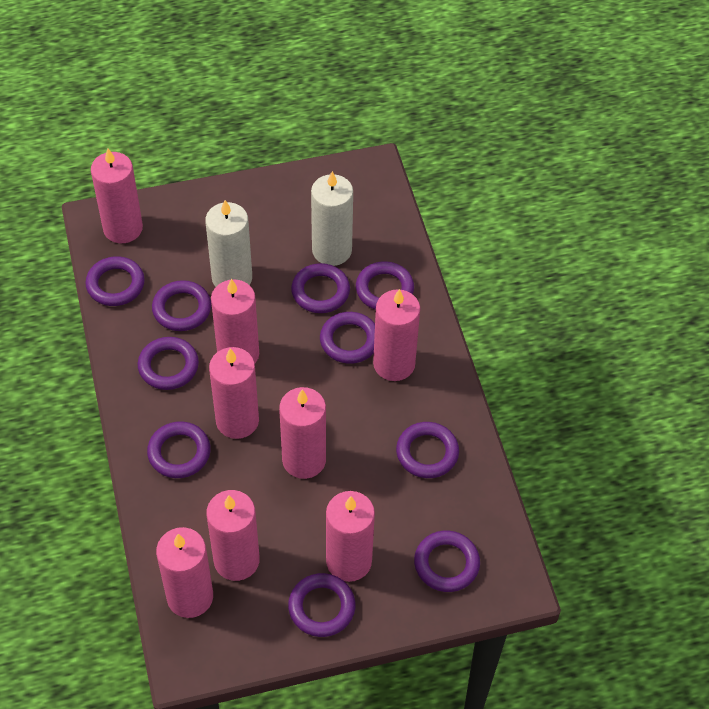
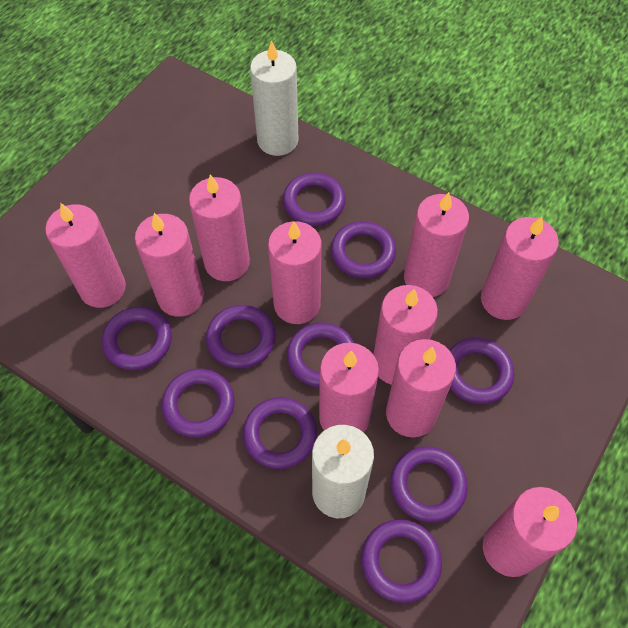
pink candle: [91,149,143,243] [156,527,213,618] [206,490,260,581] [209,347,259,439] [211,279,259,363] [279,387,326,479] [326,491,375,582] [373,289,420,381] = 8 -> [45,203,126,308] [135,213,204,317] [189,174,250,281] [268,221,322,324] [319,343,379,433] [373,285,438,385] [386,339,456,437] [404,192,469,297] [481,217,559,320] [483,487,577,577] = 10

